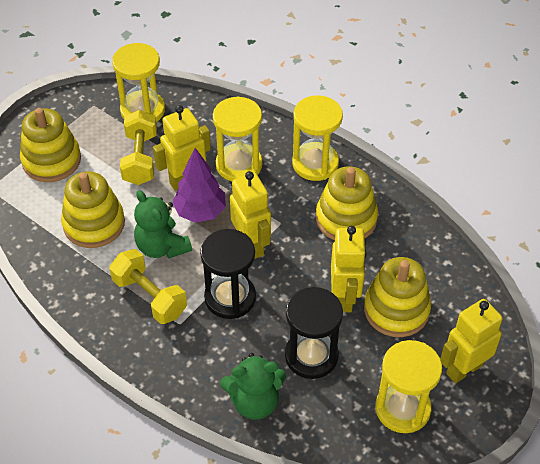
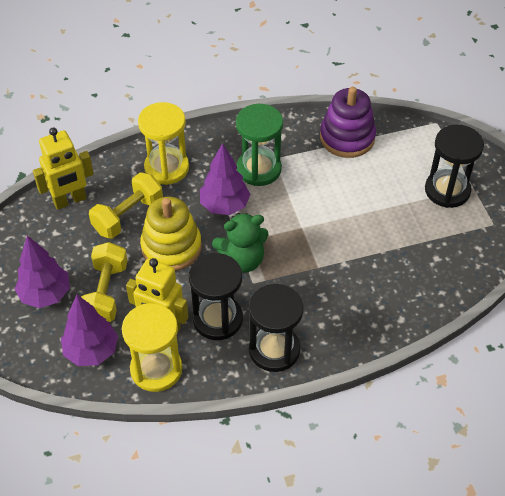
black hourglass: [200,229,256,319] [285,287,343,379] = 2 -> [189,253,243,340] [249,284,303,372] [425,125,484,208] = 3
green hourglass: none = 0 -> [236,104,283,186] = 1
green teddy bear: [134,190,192,259] [220,353,286,420] = 2 -> [212,213,269,273] = 1
purple stacking toy: none = 0 -> [320,87,376,158] = 1
purple tree: [172,148,226,223] = 1 -> [15,235,70,308] [61,295,118,366] [200,143,250,215] = 3
yellow hourglass: [112,43,165,122] [213,96,262,181] [292,95,343,181] [375,340,442,433] = 4 -> [122,303,183,392] [138,102,189,185] = 2
yellow robot: [153,105,211,191] [230,171,271,259] [331,226,367,312] [440,299,502,383] = 4 -> [33,128,94,210] [126,258,188,333] = 2
yellow stacking toy: [20,108,81,182] [61,171,125,248] [316,166,378,241] [364,257,431,337] = 4 -> [140,197,202,271] = 1

